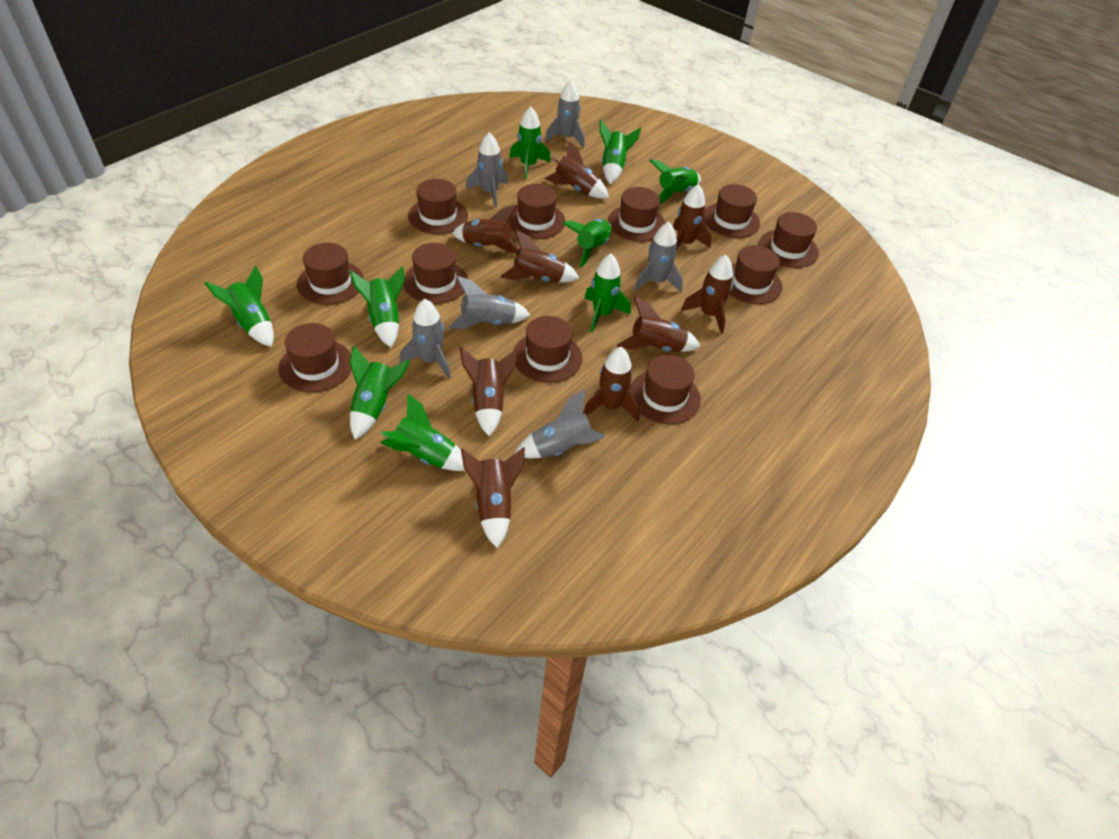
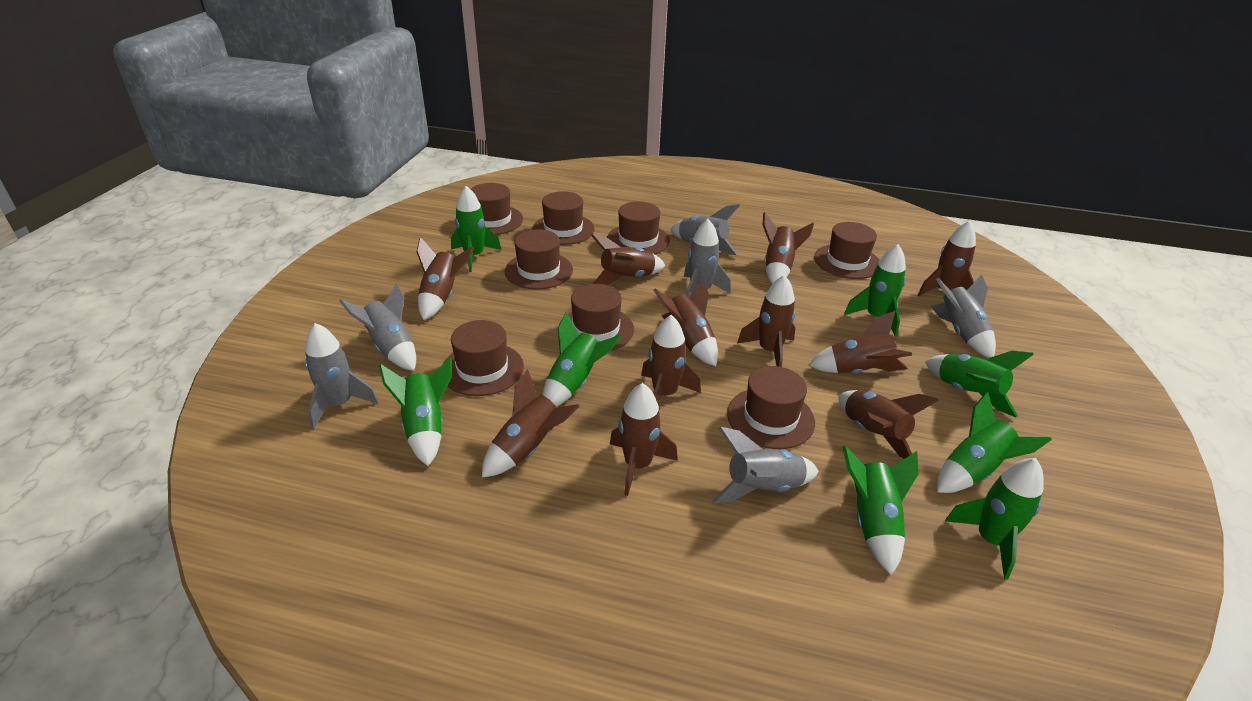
brown hat: [278,323,352,393] [297,243,364,305] [403,243,468,304] [408,179,468,234] [507,184,566,239] [513,316,582,383] [608,187,666,242] [629,355,701,424] [703,184,760,238] [729,245,783,304] [759,212,819,268] = 11 -> [444,320,524,396] [471,183,523,235] [504,230,573,289] [532,191,595,245] [568,284,634,351] [607,201,670,254] [727,366,815,449] [814,222,880,279] = 8
brown rocket: [452,205,519,253] [460,347,518,436] [461,447,525,548] [500,230,579,283] [545,141,609,199] [583,347,639,422] [617,296,701,352] [673,184,712,250] [681,255,733,334] = 9 -> [417,237,474,320] [482,369,580,478] [591,234,665,285] [610,383,678,496] [641,315,701,404] [654,279,718,366] [737,275,796,367] [763,212,814,284] [809,310,912,373] [838,390,939,459] [918,221,976,296] = 11
green rocket: [204,265,274,347] [350,266,405,347] [350,346,410,440] [380,394,465,471] [509,106,551,180] [562,219,612,268] [584,254,631,333] [599,119,641,184] [649,159,701,203] = 9 -> [379,358,452,466] [451,186,501,272] [543,312,621,407] [842,446,919,575] [844,244,906,336] [925,351,1034,417] [937,392,1052,493] [945,458,1043,579] = 8

